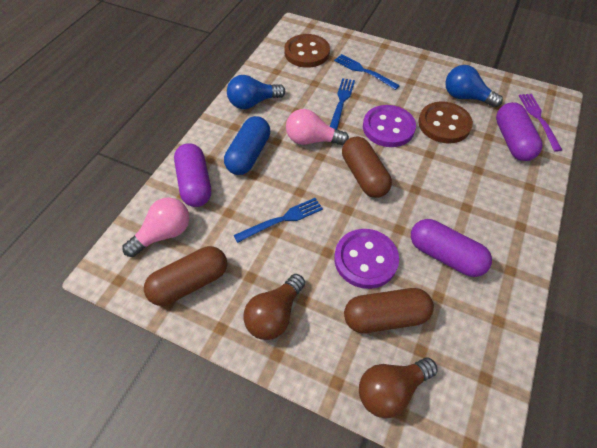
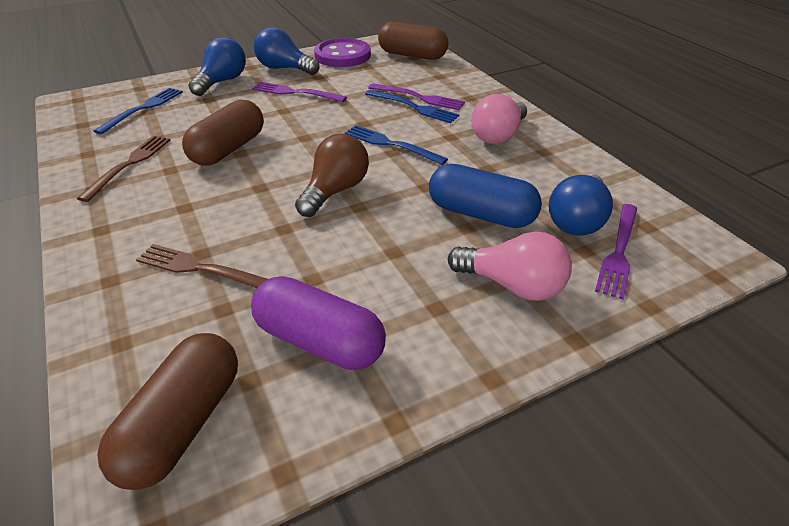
blue light bulb: [227,75,285,109] [445,65,503,108] = 2 -> [188,37,246,96] [254,27,320,75] [549,174,613,236] = 3
brown button: [284,34,330,68] [418,102,473,143] = 2 -> none = 0
brown fork: none = 0 -> [77,136,170,202] [136,244,268,288] = 2
brown light bulb: [243,274,305,340] [359,357,438,418] = 2 -> [295,134,369,217] = 1
purple button: [334,229,399,289] [363,105,416,147] = 2 -> [314,38,371,67] = 1
purple capsule: [174,143,211,207] [411,219,492,277] [496,102,542,161] = 3 -> [251,276,386,370] = 1
purple fork: [519,94,562,152] = 1 -> [252,82,347,102] [368,83,465,110] [595,204,637,299] = 3

